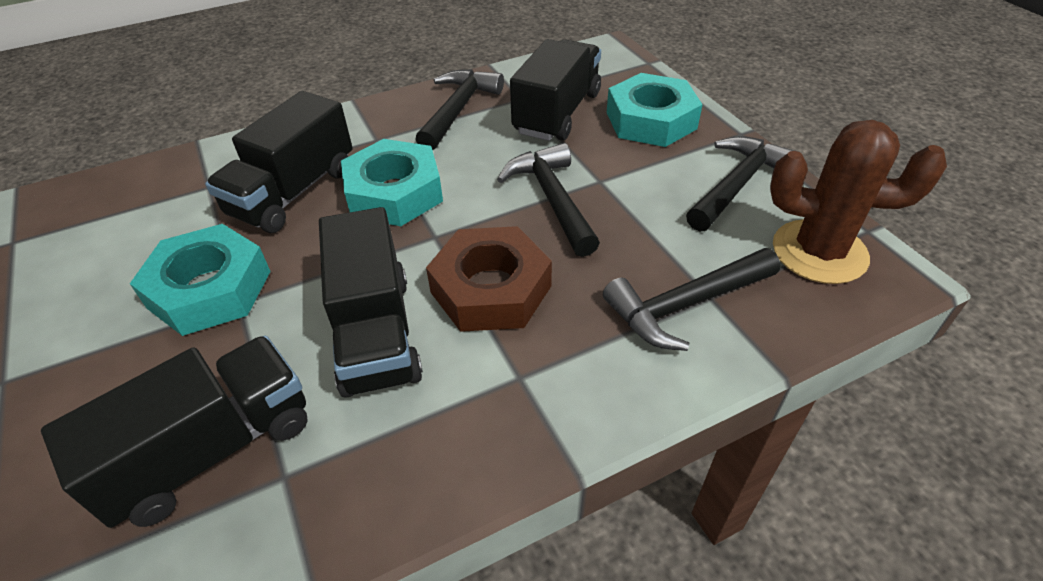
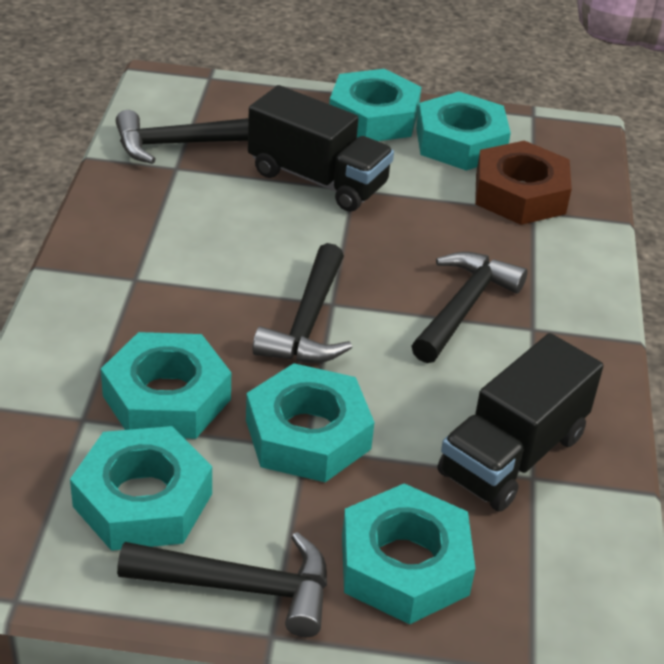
black truck: [41,336,308,528] [205,91,353,233] [319,207,423,398] [510,39,601,141] = 4 -> [248,85,394,212] [438,333,603,512] = 2
brown cactus: [770,120,947,284] = 1 -> none = 0
turquoise nut: [130,224,271,336] [341,139,443,226] [606,73,703,147] = 3 -> [70,426,212,551] [101,332,231,439] [246,363,374,482] [329,69,421,141] [342,483,476,624] [416,91,511,171] = 6

